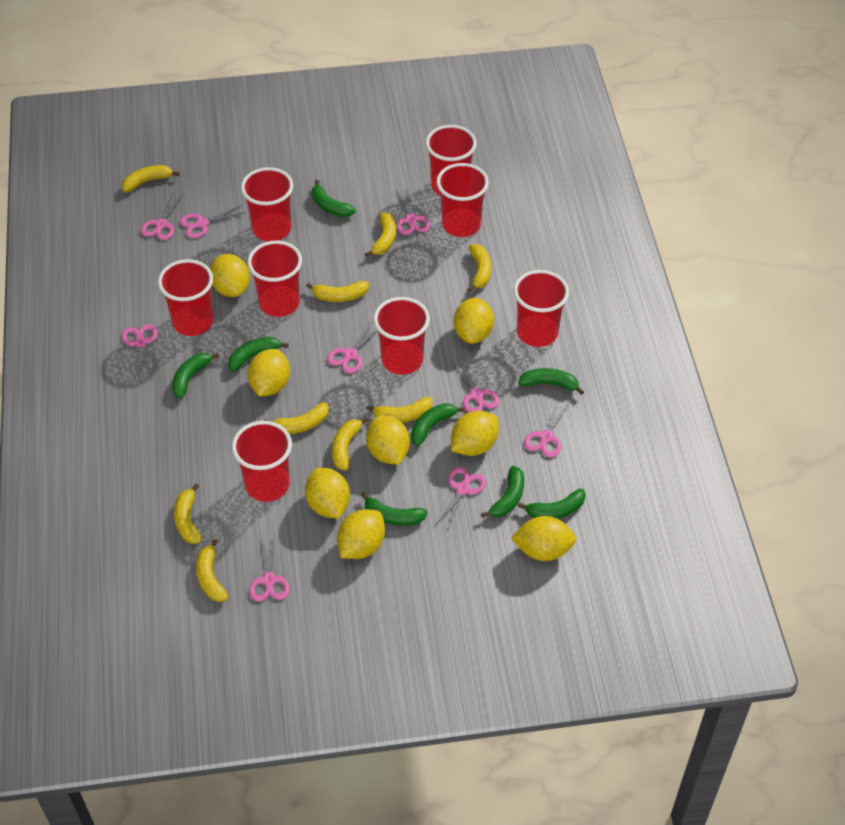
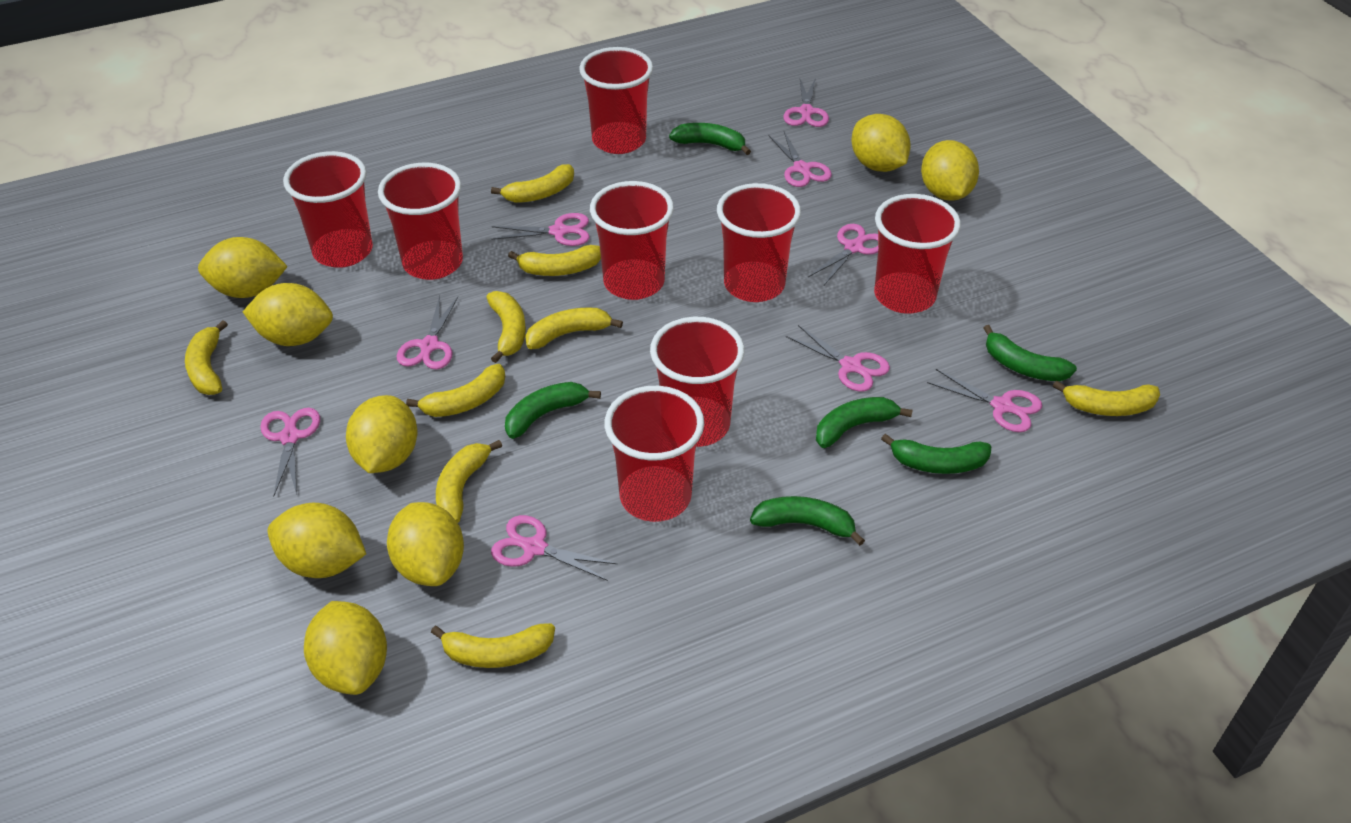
green banana: [172,353,219,399] [228,336,289,372] [312,180,356,217] [361,492,428,526] [411,403,465,446] [481,466,524,518] [518,368,584,395] [518,488,586,519] = 8 -> [505,382,601,439] [669,123,751,155] [750,496,865,546] [816,397,913,448] [881,433,991,474] [984,325,1077,381] = 6

